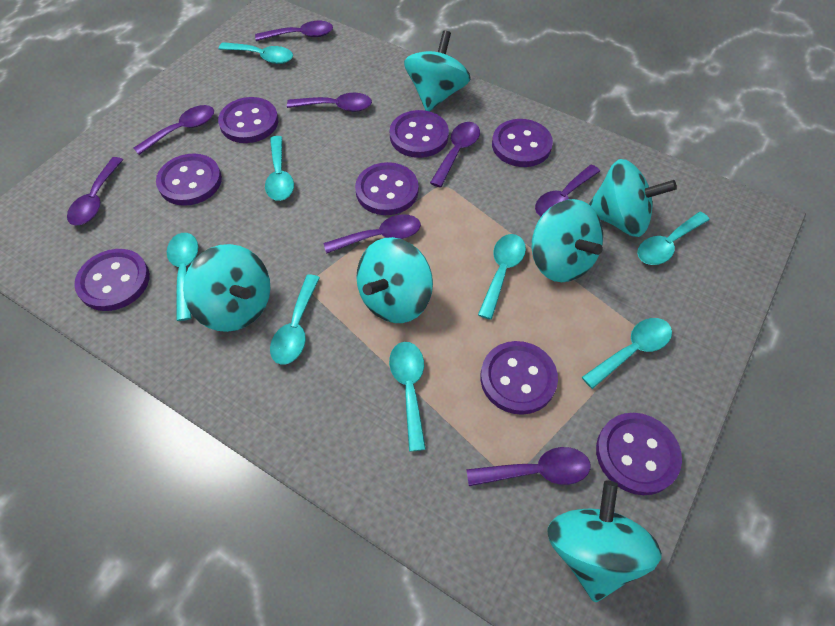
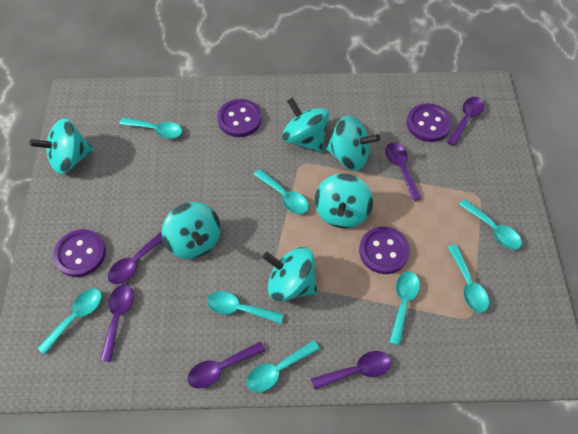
purple button: [74,249,150,311] [156,154,222,206] [218,97,278,143] [355,162,418,215] [390,110,449,158] [480,341,558,415] [492,119,553,167] [596,413,682,495] = 8 -> [53,229,106,277] [217,99,262,137] [359,227,410,274] [407,103,452,142] = 4
purple spoon: [67,157,123,225] [133,105,214,155] [255,21,333,41] [287,93,372,112] [323,214,421,254] [430,122,480,188] [466,447,591,486] [535,165,600,216] = 8 -> [100,284,134,362] [108,231,163,284] [187,341,265,389] [311,351,391,390] [385,143,422,201] [447,97,484,146] = 6

